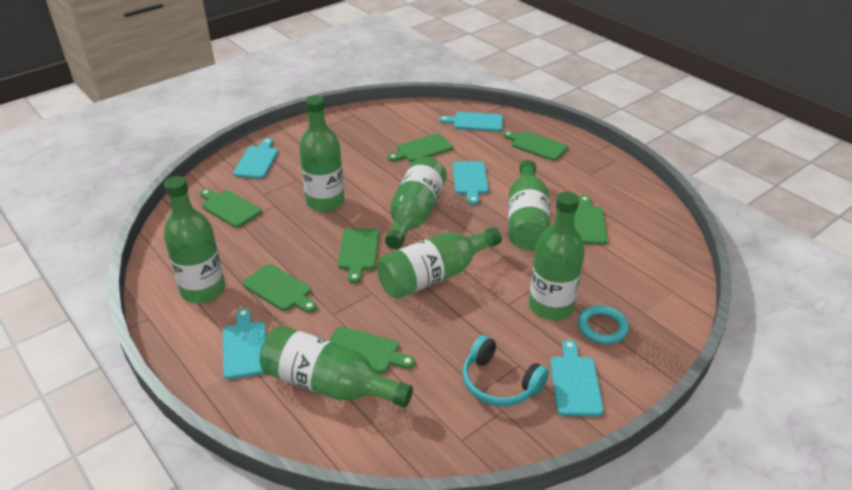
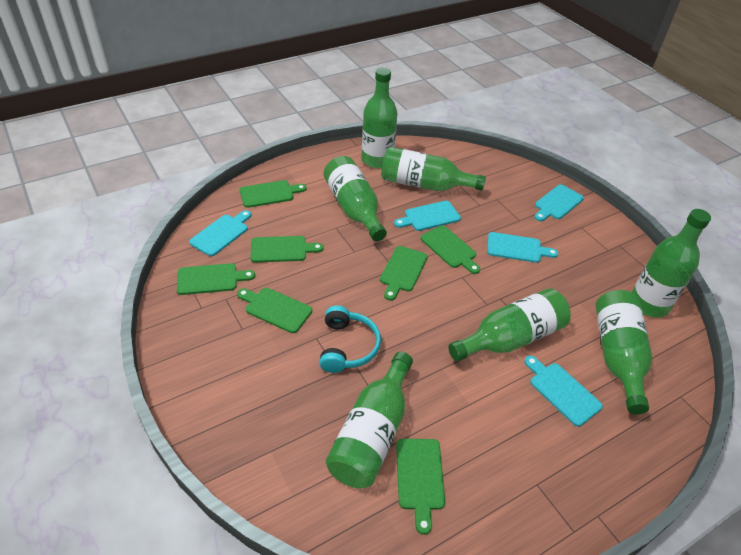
turquoise ring: [578,305,629,344] = 1 -> none = 0

